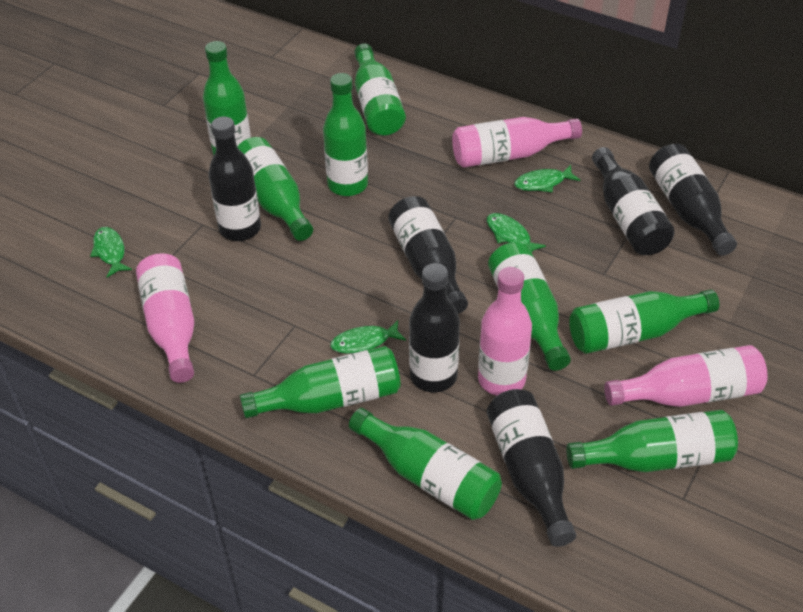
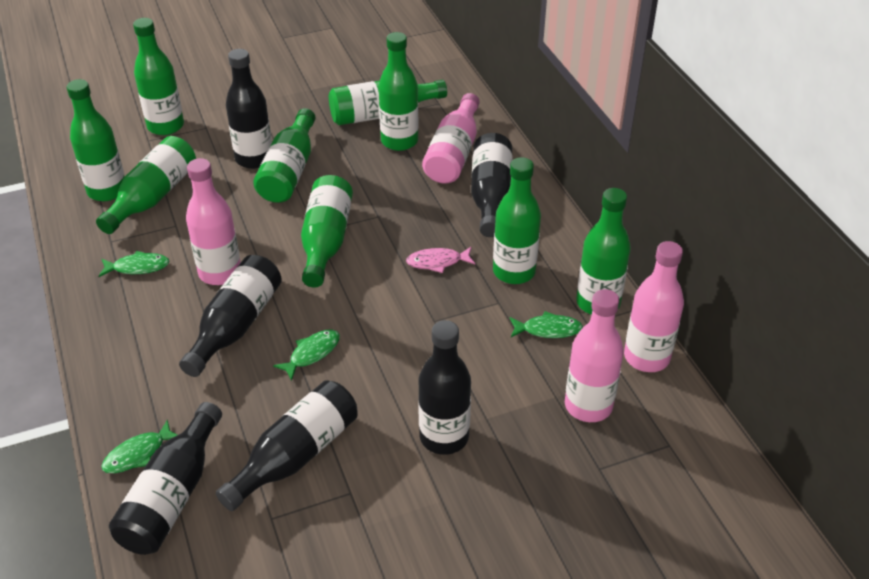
pink fish: none = 0 -> [406,247,476,273] = 1

